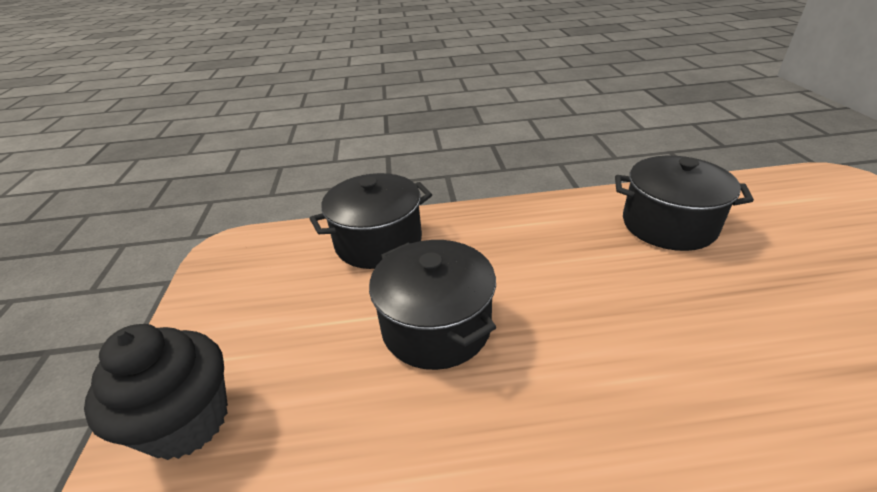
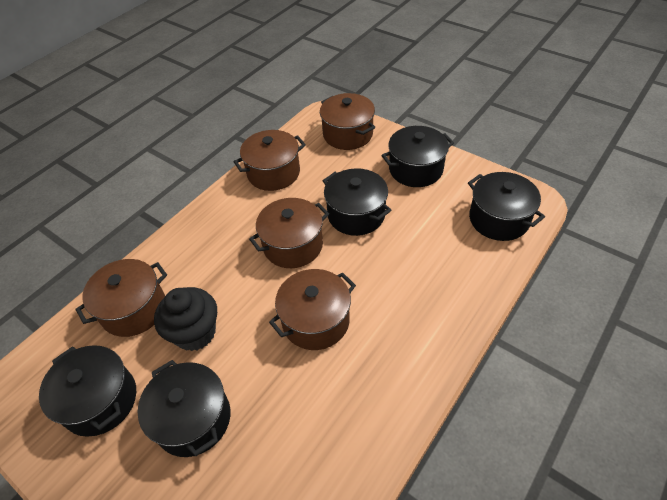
black pot: [310,173,432,269] [369,240,496,370] [615,156,754,251] = 3 -> [39,345,136,437] [138,360,230,457] [323,168,391,236] [381,126,454,187] [468,172,545,241] = 5
brown pot: none = 0 -> [76,259,167,337] [234,130,306,191] [249,198,329,268] [269,269,356,350] [320,93,375,150] = 5

